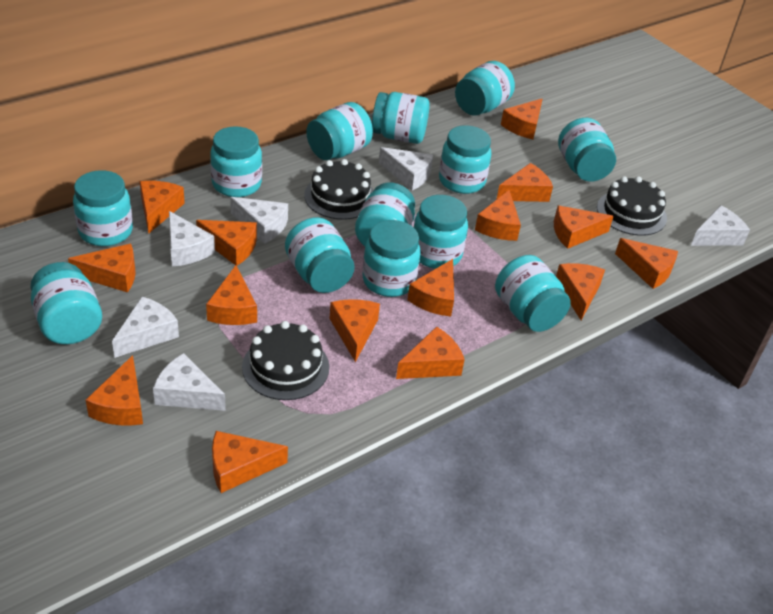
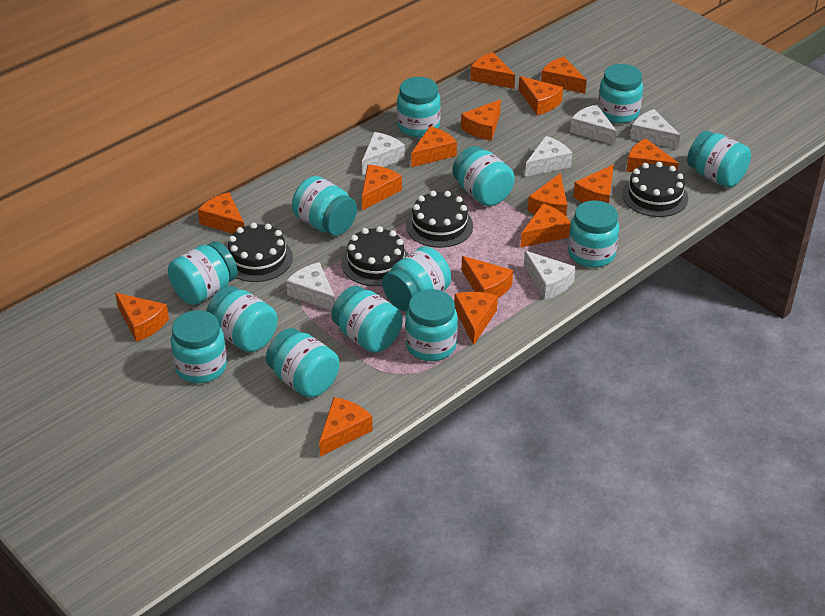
black cake: [242,321,329,400] [304,159,373,220] [597,176,667,236] = 3 -> [228,222,293,282] [341,226,408,286] [406,191,473,248] [622,162,688,217] = 4

